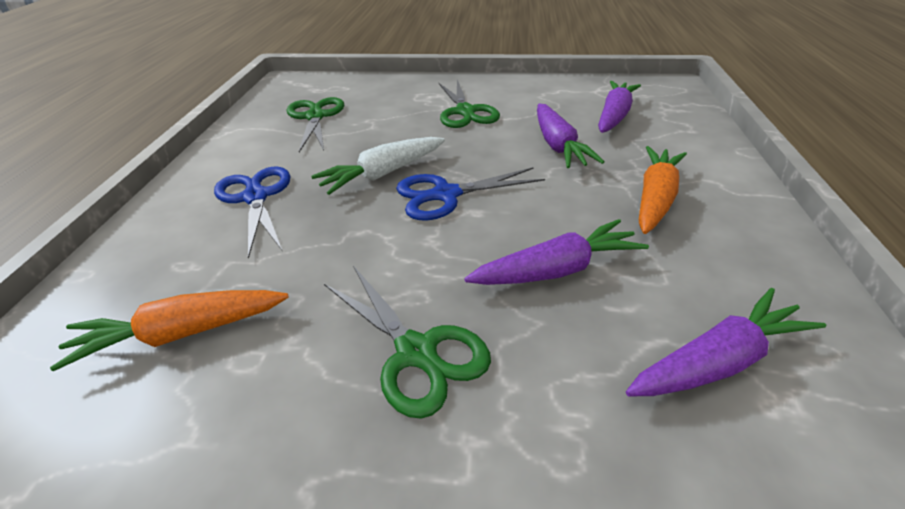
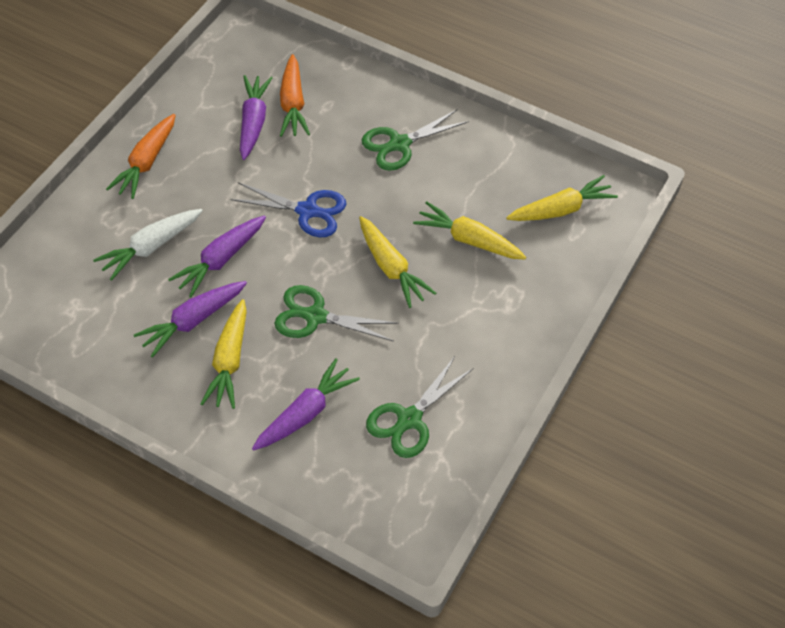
blue scissors: [214,167,290,259] [396,167,545,220] = 2 -> [230,183,346,237] = 1
yellow carrot: none = 0 -> [201,299,247,409] [359,216,436,308] [413,201,526,259] [506,175,618,221] = 4

